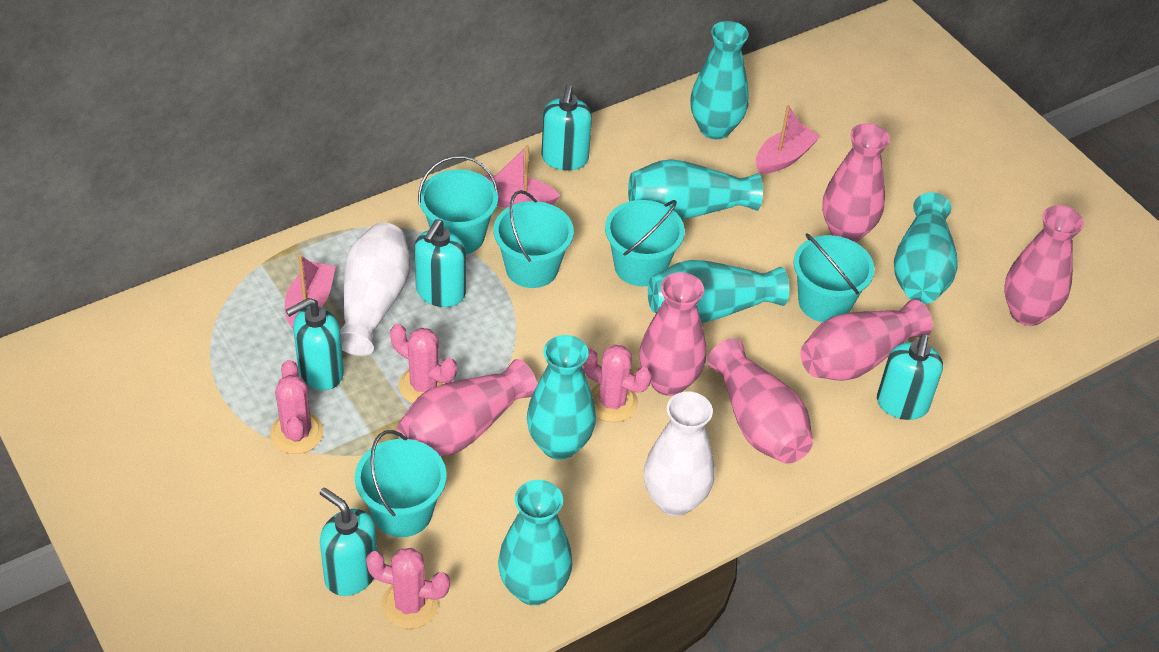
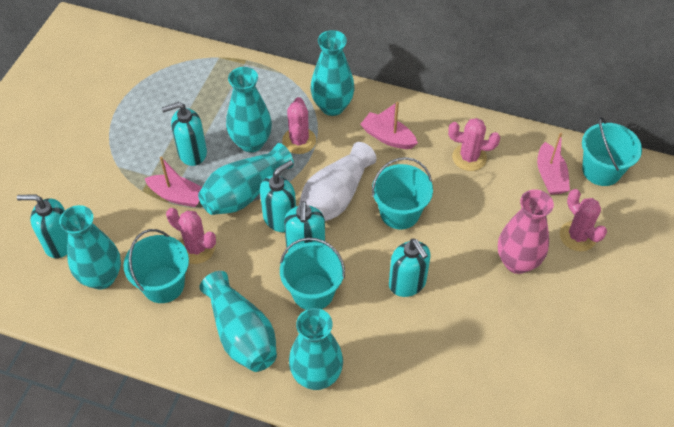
pink vase: [397,359,537,456] [639,272,706,396] [707,338,813,464] [800,299,933,381] [822,123,890,242] [1004,205,1084,326] = 6 -> [498,189,554,274] = 1
turquoise bucket: [355,430,447,537] [418,156,499,254] [494,190,574,288] [605,200,685,286] [793,233,874,322] = 5 -> [123,229,189,303] [280,237,345,310] [372,157,433,229] [582,117,642,186] = 4
white vase: [340,223,411,356] [644,391,714,516] = 2 -> [299,142,377,221] = 1

